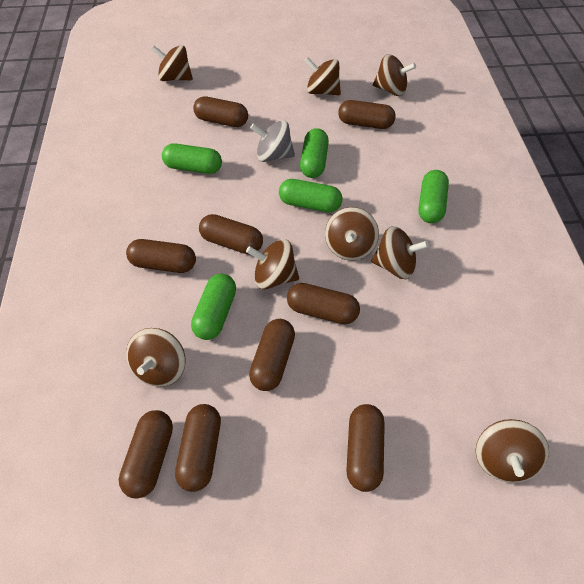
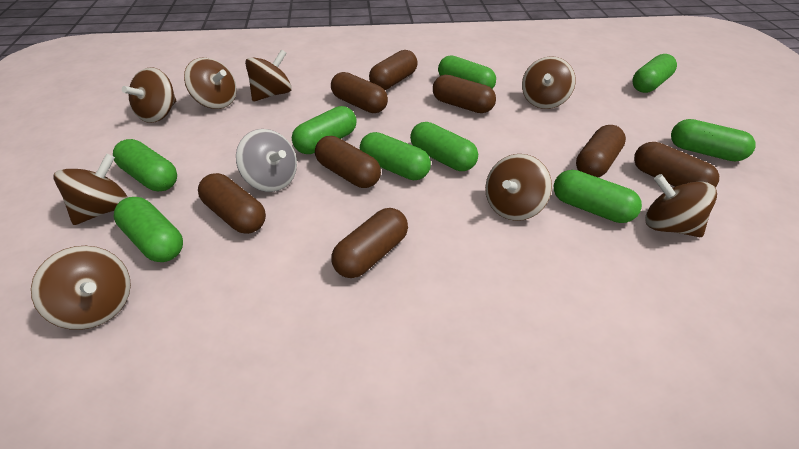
brown capsule: [119,410,173,499] [126,239,196,273] [175,404,221,492] [193,96,248,127] [199,214,263,254] [249,319,295,391] [287,283,360,324] [338,100,396,129] [346,404,385,492] = 9 -> [198,173,266,234] [315,136,381,188] [331,72,388,113] [331,208,408,278] [369,50,418,90] [433,75,496,113] [576,125,626,177] [634,142,719,187] = 8
green capsule: [162,143,222,174] [191,274,236,340] [279,179,343,212] [300,128,329,178] [418,170,449,223] = 5 -> [113,139,177,191] [114,197,183,262] [292,106,357,154] [360,132,431,180] [410,122,478,171] [438,55,496,89] [554,170,642,223] [632,54,677,93] [671,119,755,162] = 9

